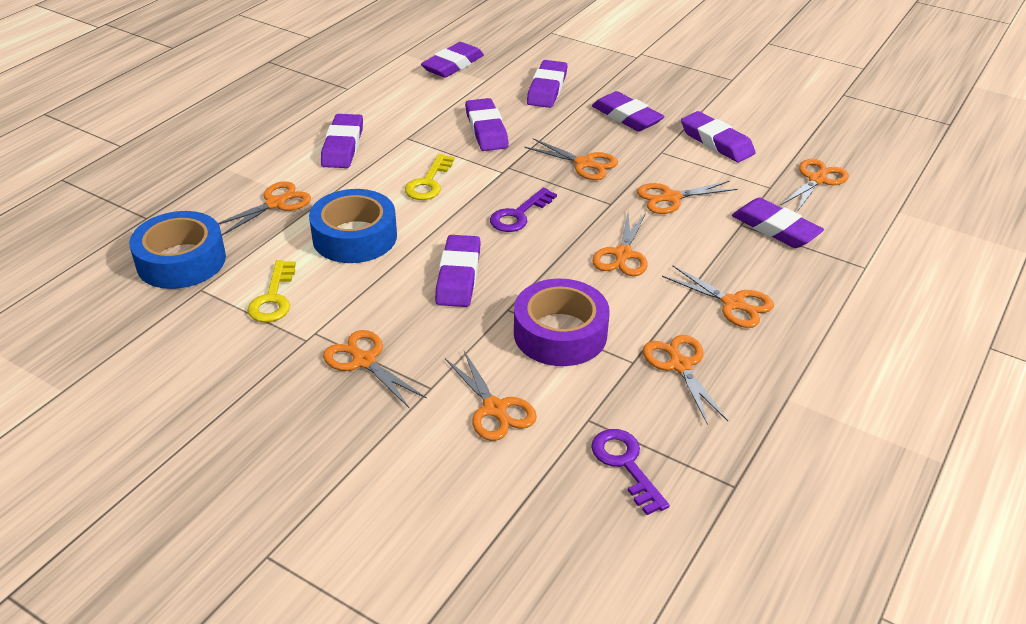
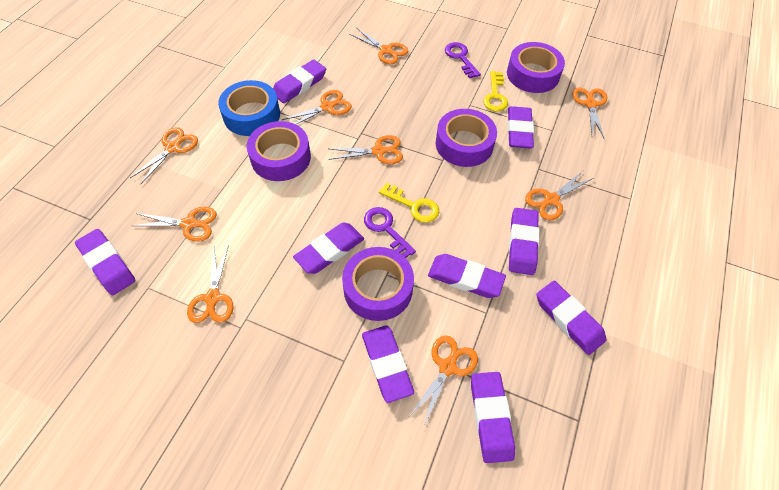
blue tape: [129,211,226,289] [309,189,397,263] = 2 -> [218,80,280,136] = 1
purple eraser: [321,114,363,168] [421,42,484,78] [435,235,481,307] [465,98,509,151] [527,60,568,108] [592,91,665,132] [681,111,756,162] [732,198,824,248] = 8 -> [75,229,136,295] [273,59,326,103] [293,223,364,274] [362,325,414,403] [428,254,506,298] [471,372,515,463] [507,106,534,148] [509,208,539,275] [536,281,606,355] = 9
purple tape: [514,279,610,366] = 1 -> [247,121,311,181] [342,247,414,321] [436,109,497,167] [507,42,565,93] = 4

